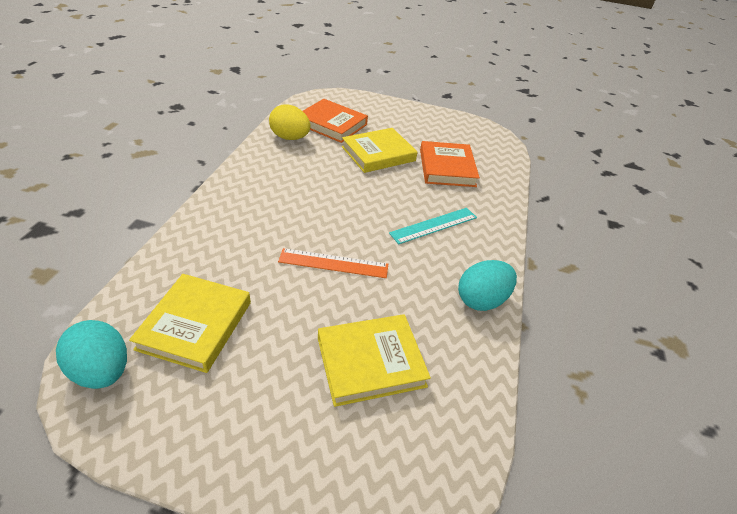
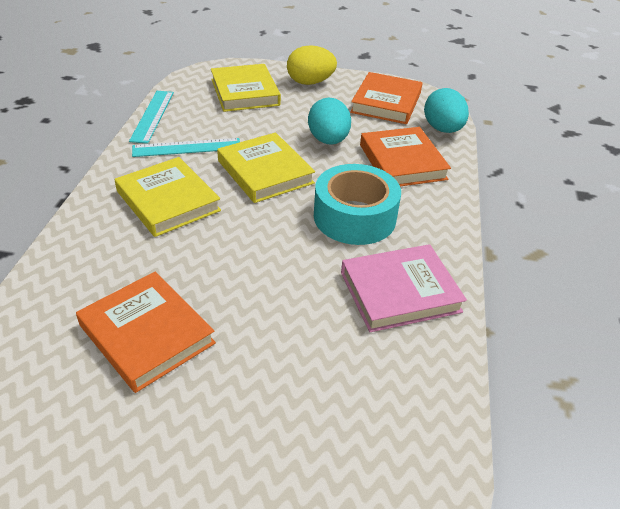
orange book: [303,99,368,143] [420,141,480,187] = 2 -> [76,272,216,393] [350,72,422,124] [360,127,451,186] = 3
orange ruler: [278,248,388,278] = 1 -> none = 0
pink book: none = 0 -> [341,244,467,332] = 1
turquoise ruler: [389,208,477,244] = 1 -> [129,91,174,144] [132,138,240,157] = 2
turquoise tape: none = 0 -> [314,164,401,245] = 1

